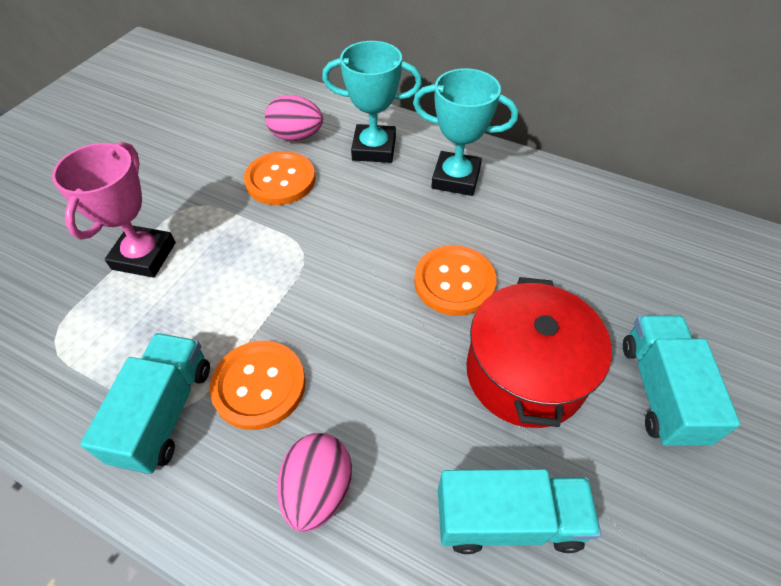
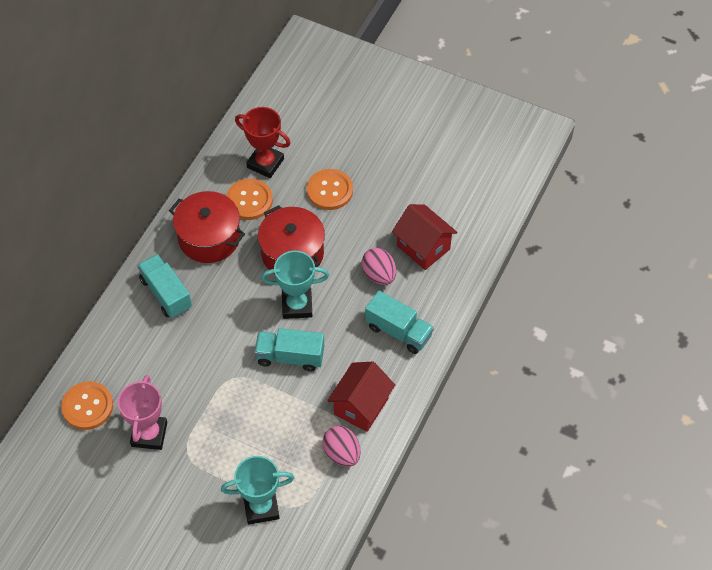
red house: none = 0 -> [327,362,395,432] [392,204,458,270] = 2
red pot: [466,277,612,428] = 1 -> [169,191,245,263] [258,205,325,274] = 2
red trophy: none = 0 -> [235,107,291,178] = 1

